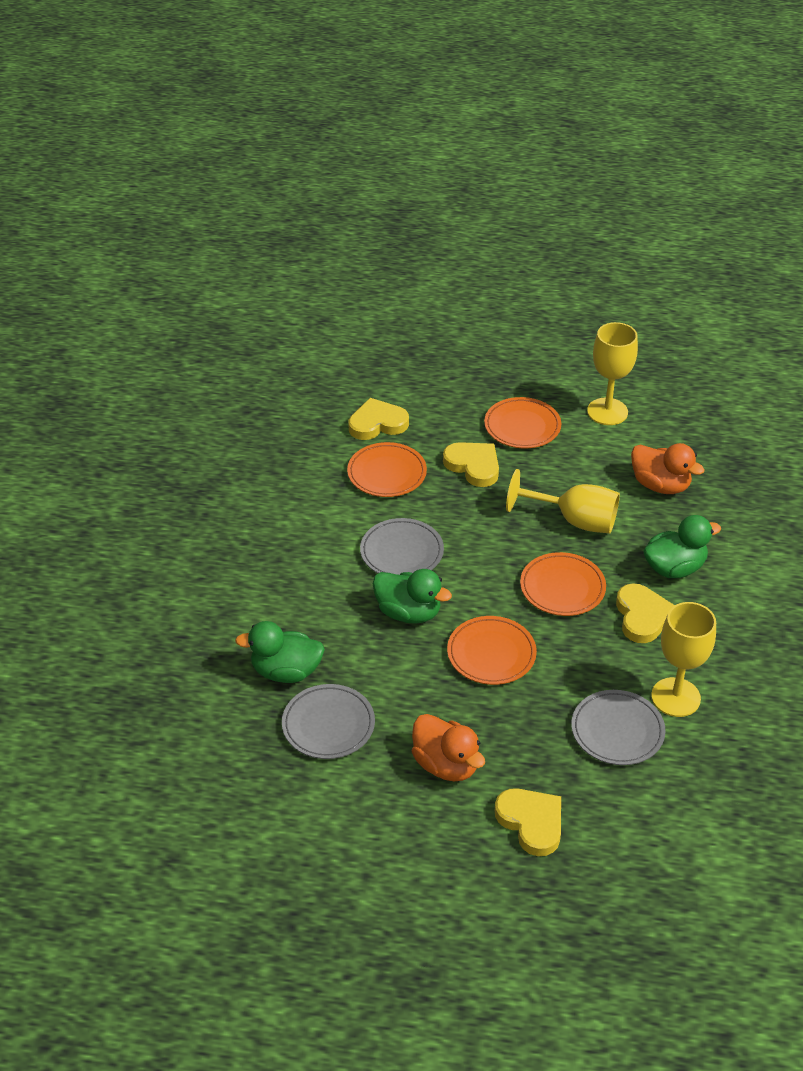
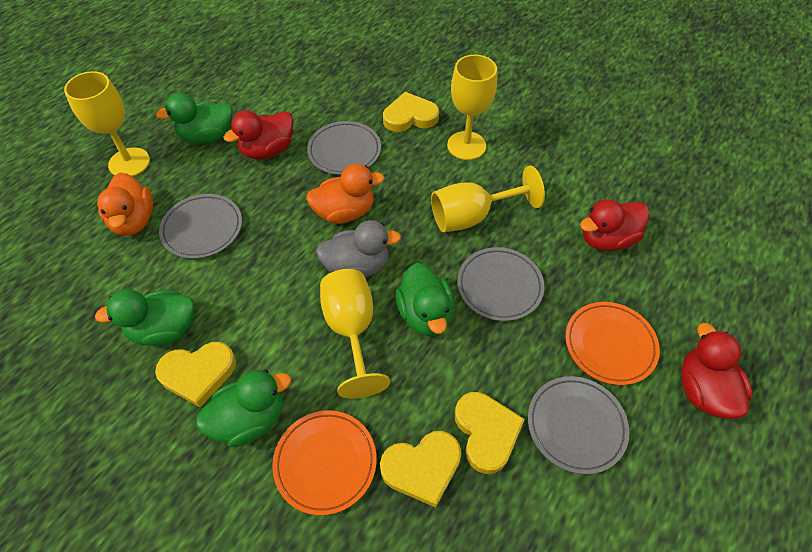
green duck: [235,621,325,683] [373,569,452,624] [643,515,721,578] = 3 -> [95,289,195,346] [156,93,233,144] [196,370,291,447] [396,263,454,336] = 4
grey duck: none = 0 -> [316,220,401,278] = 1
grey plate: [282,684,375,759] [360,518,444,575] [571,690,666,765] = 3 -> [159,194,242,259] [307,121,381,175] [457,247,544,321] [528,376,629,474] = 4
orange plate: [347,442,427,497] [447,616,537,685] [484,397,561,448] [520,552,606,616] = 4 -> [272,410,377,515] [566,302,660,385] = 2
red duck: none = 0 -> [223,110,293,160] [580,199,650,251] [681,323,753,419] = 3
yellow goblet: [506,469,620,534] [587,322,638,425] [651,602,716,717] = 3 -> [64,71,150,177] [320,269,390,399] [431,166,545,232] [447,55,497,160] = 4

